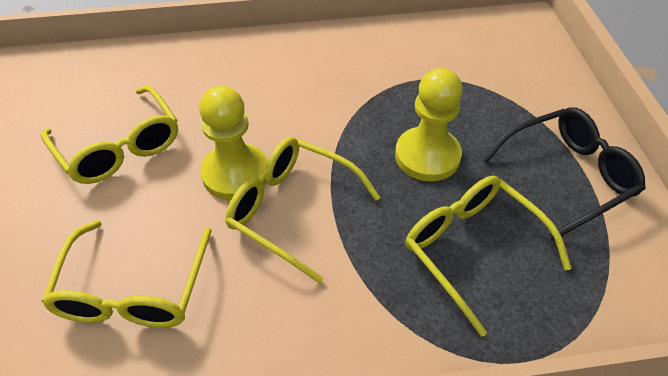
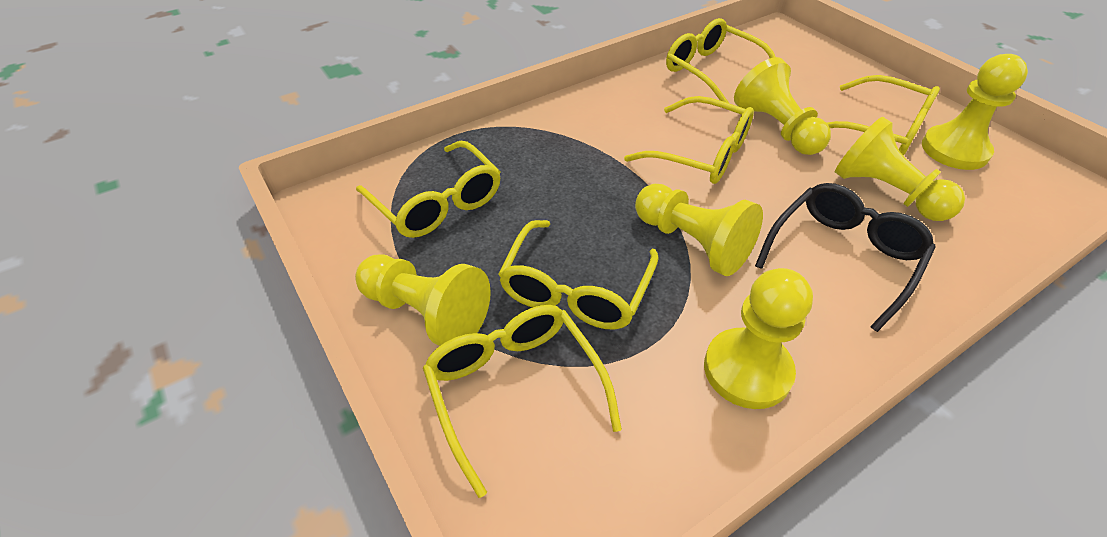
yellow glasses: [41,85,178,184] [41,220,212,328] [225,137,380,284] [405,176,572,337] = 4 -> [356,141,500,238] [423,305,622,498] [498,220,659,329] [624,96,754,184] [666,18,776,104] [827,75,940,155] = 6
yellow pawn: [199,86,268,200] [395,68,462,182] = 2 -> [355,255,491,346] [635,184,763,276] [704,268,813,409] [734,57,831,155] [835,117,965,221] [922,54,1028,170] = 6

